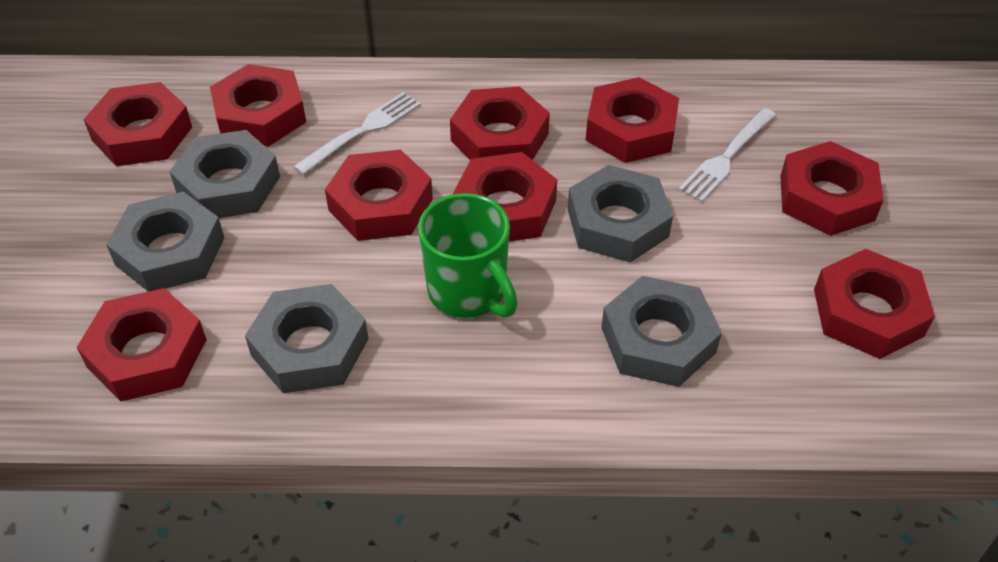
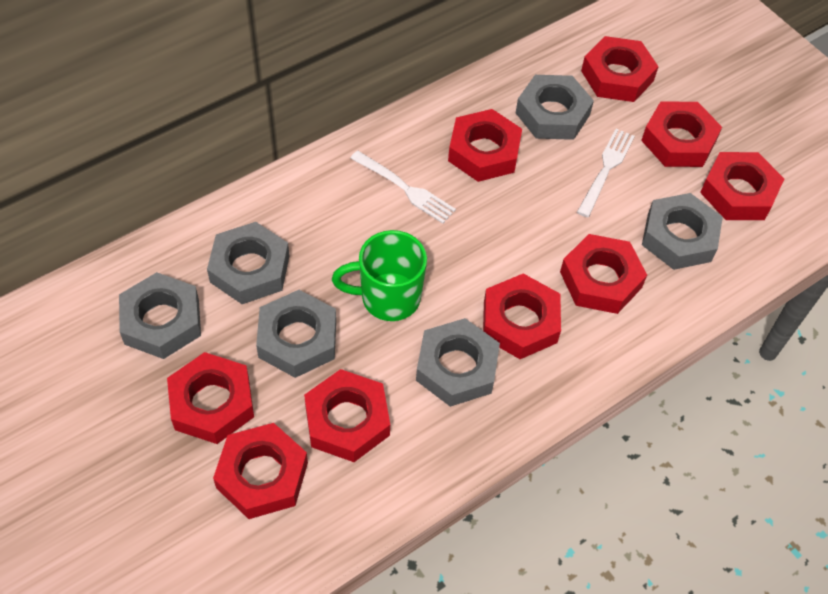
grey nut: [106,192,224,292] [169,130,280,218] [245,284,368,393] [568,165,673,262] [601,276,722,387] = 5 -> [119,272,201,359] [207,222,289,304] [256,290,336,378] [416,318,500,407] [516,75,594,140] [642,193,723,270] = 6

